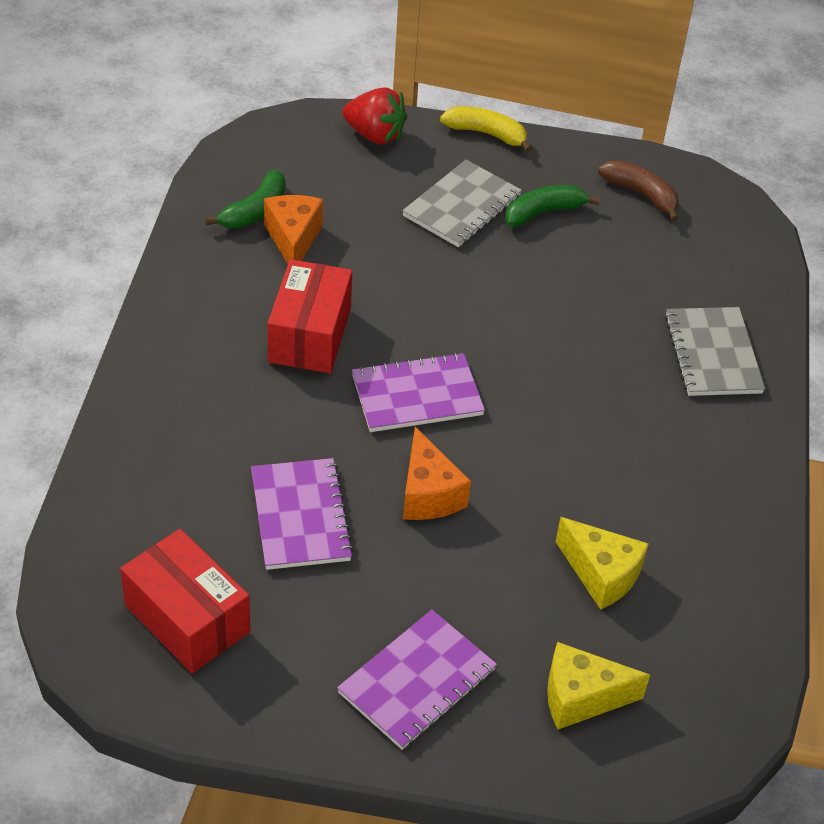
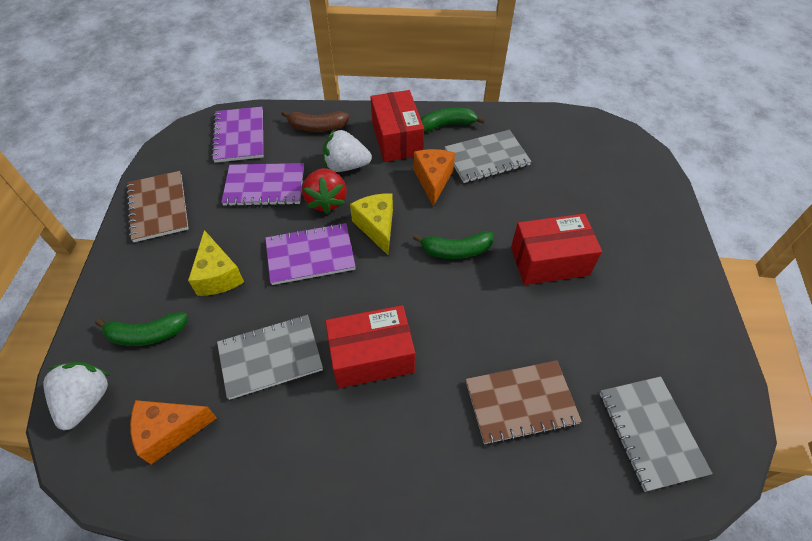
brown notebook: none = 0 -> [126,171,188,242] [466,360,582,445] = 2
green banana: [205,169,285,228] [505,185,600,227] = 2 -> [95,312,188,346] [413,231,494,259] [420,108,485,133] = 3
grey notebook: [402,160,522,247] [665,307,765,396] = 2 -> [217,315,323,400] [445,130,532,183] [600,376,713,492] = 3
red box: [120,529,250,673] [268,259,352,373] = 2 -> [325,305,415,388] [371,90,424,162] [511,214,602,285] = 3
white strawberry: none = 0 -> [44,362,110,430] [323,129,372,172] = 2
yellow banana: [440,106,532,152] = 1 -> none = 0

